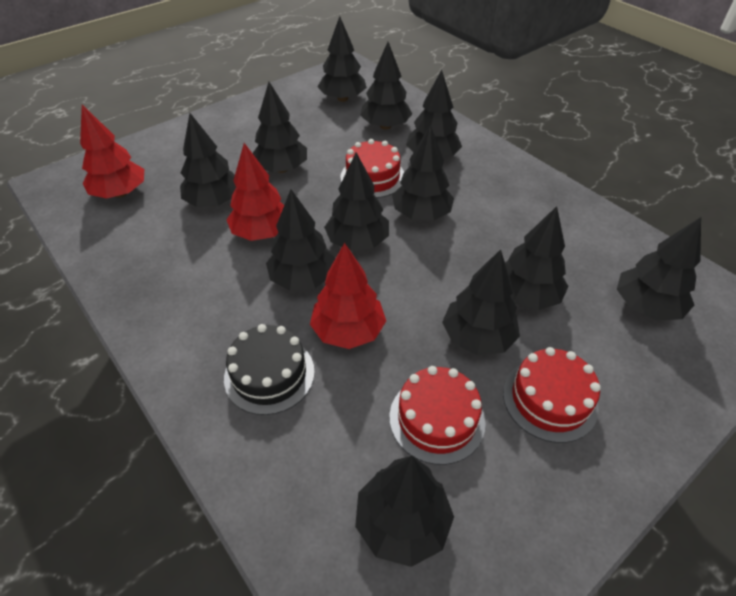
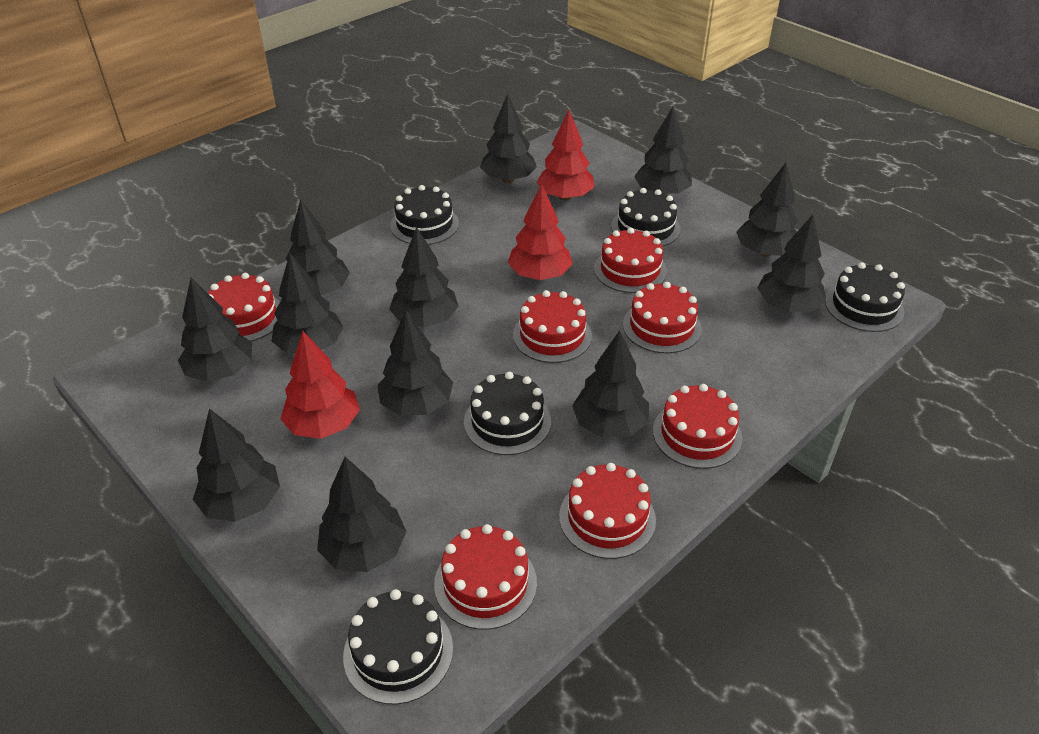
black cake: [224,324,315,415] = 1 -> [343,589,453,705] [390,185,459,245] [464,372,551,455] [611,188,681,247] [825,262,905,332] = 5
red cake: [340,139,404,198] [390,366,486,465] [503,347,601,443] = 3 -> [208,273,280,342] [434,524,537,630] [513,290,592,363] [559,463,656,559] [594,228,667,293] [623,282,702,353] [653,384,742,469] = 7

